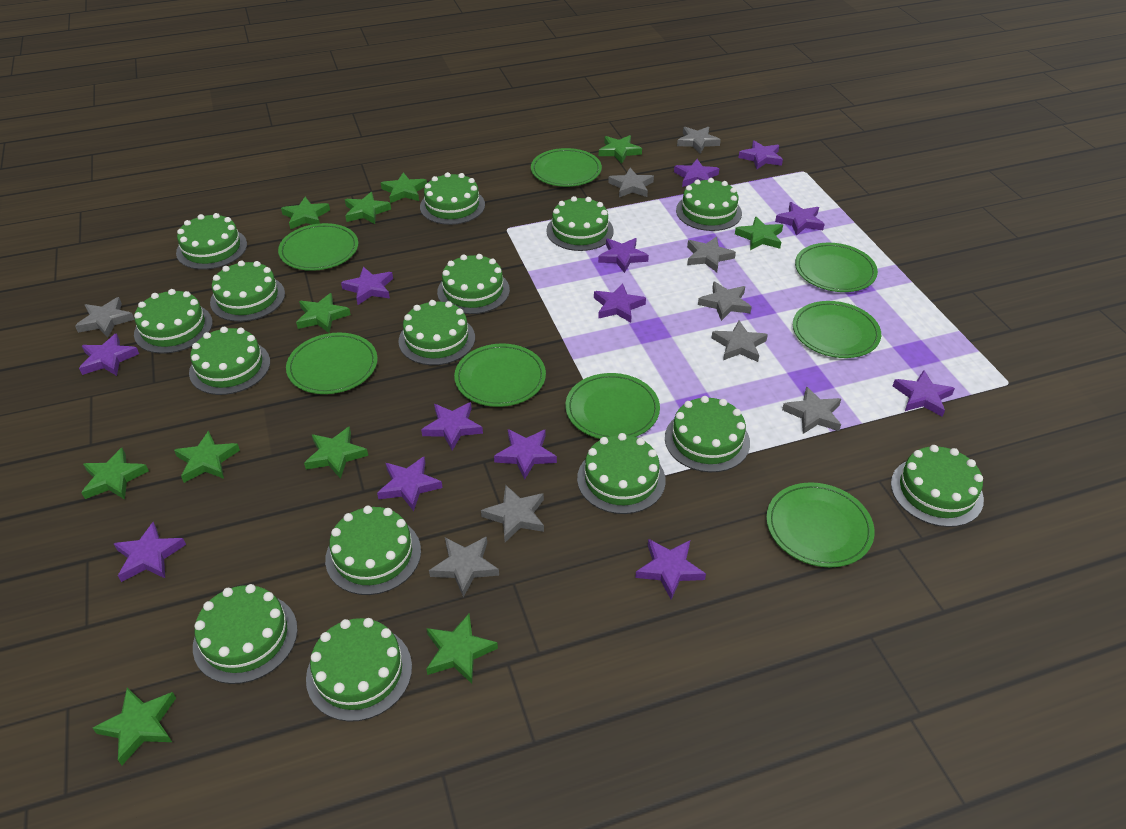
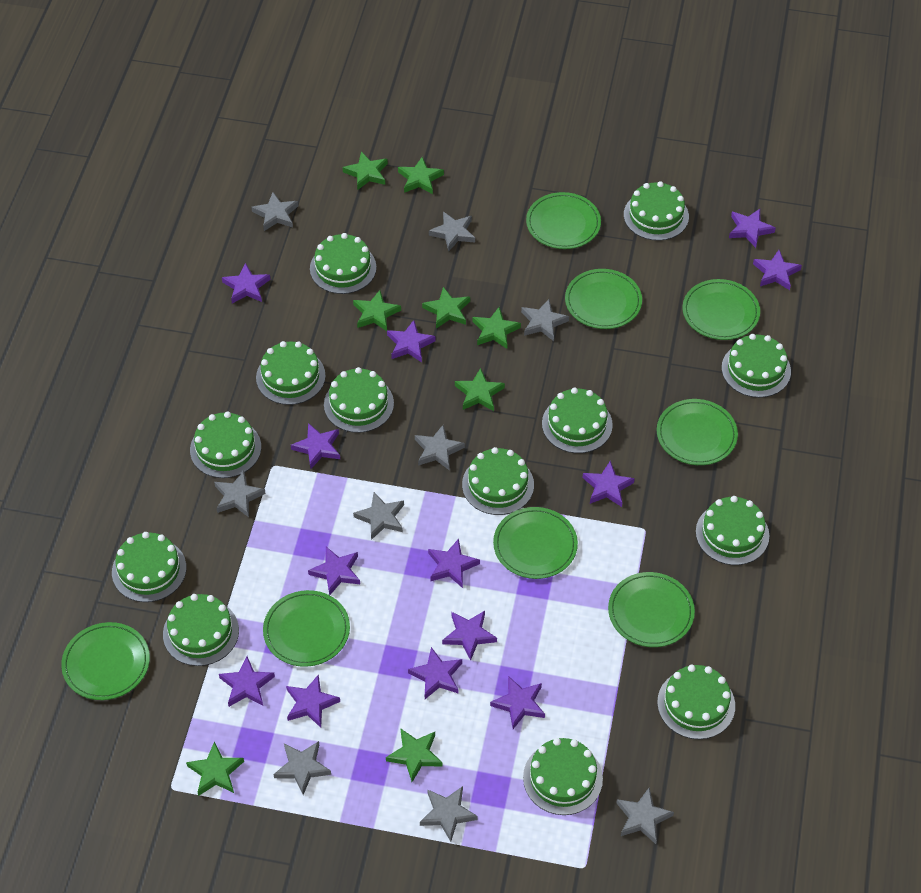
green cake: [134,289,213,354] [176,213,247,270] [189,327,270,395] [193,584,298,684] [210,261,285,322] [306,618,412,722] [325,506,421,595] [398,300,475,365] [420,172,485,225] [437,254,510,314] [546,196,614,251] [577,433,666,514] [665,396,750,472] [676,178,742,231] [891,445,984,527] = 15 -> [112,532,186,602] [163,594,239,666] [190,411,261,478] [256,341,326,405] [310,233,376,294] [324,367,394,433] [462,447,534,515] [523,738,603,815] [542,388,613,453] [624,181,689,241] [657,665,735,739] [696,496,769,565] [722,334,791,398] = 13
green star: [81,448,149,500] [93,688,176,765] [174,431,240,483] [281,197,330,229] [296,293,351,333] [304,426,368,479] [345,192,391,224] [381,172,427,203] [426,614,498,684] [599,135,642,163] [735,216,783,250] = 11 -> [186,741,244,796] [343,151,388,190] [353,290,401,331] [386,729,443,782] [398,157,444,194] [422,287,470,329] [455,368,505,411] [472,307,521,349] = 8

